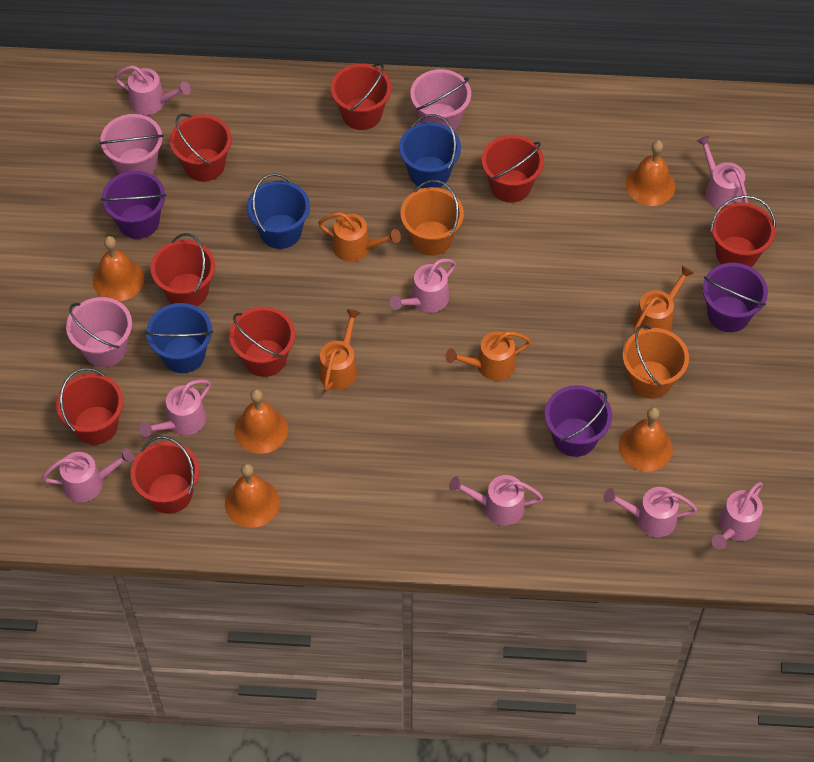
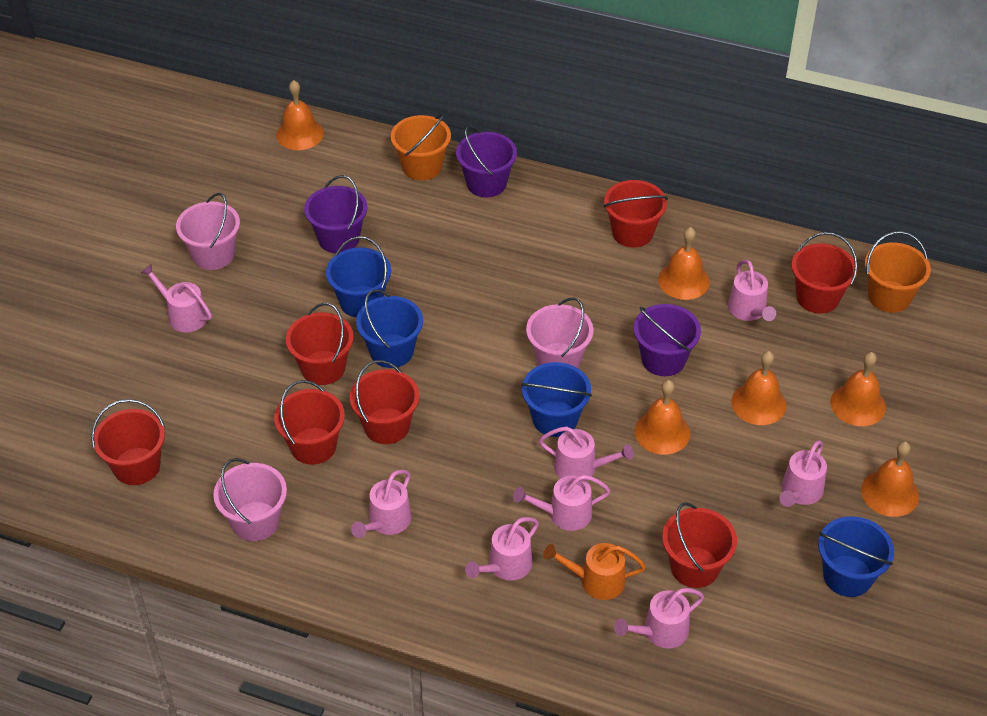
blue bucket: [145,303,213,373] [247,173,310,249] [399,114,461,188] = 3 -> [326,236,391,317] [356,289,423,368] [521,362,592,437] [818,516,894,597] = 4
orange bell: [93,236,144,301] [225,463,280,528] [234,389,288,454] [619,407,673,472] [625,140,675,206] = 5 -> [276,80,324,150] [635,380,690,455] [658,227,710,300] [731,351,787,425] [830,352,886,426] [861,441,919,517] = 6
orange watering can: [318,212,401,262] [319,309,361,391] [445,331,531,381] [633,266,694,333] = 4 -> [543,543,646,600] = 1
red bucket: [56,368,123,445] [131,436,200,514] [150,233,215,306] [170,114,232,182] [229,307,295,377] [331,63,392,130] [482,135,544,203] [710,195,776,267] = 8 -> [91,399,165,485] [274,380,345,465] [286,303,354,385] [350,360,419,444] [604,180,668,248] [662,502,737,588] [791,232,857,314] = 7

